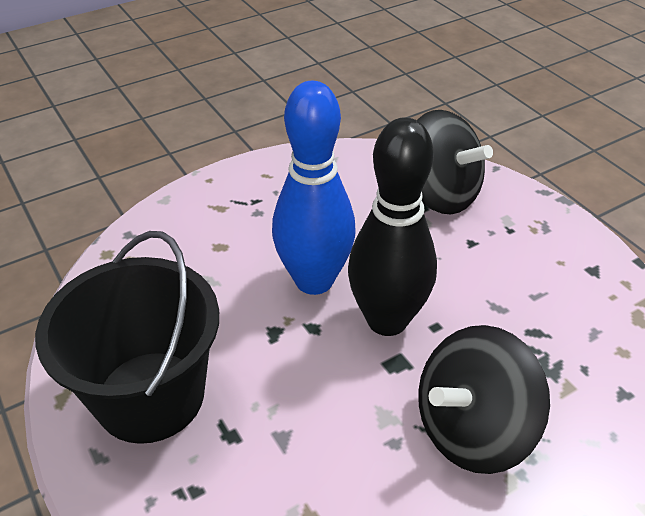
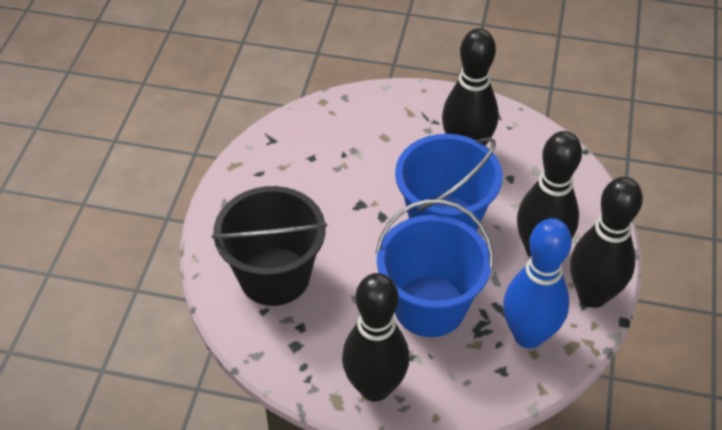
black bowling pin: [348,117,437,336] = 1 -> [342,273,410,402] [442,28,499,146] [517,131,582,258] [570,177,643,308] = 4
black spinning top: [417,110,493,214] [418,325,550,474] = 2 -> none = 0
blue bucket: none = 0 -> [376,199,493,337] [395,134,503,231] = 2

